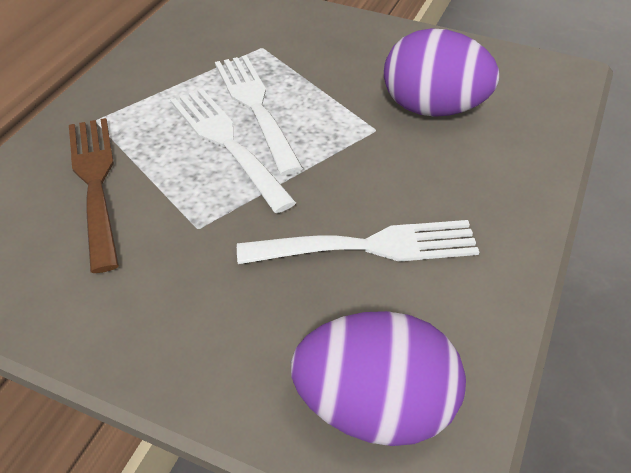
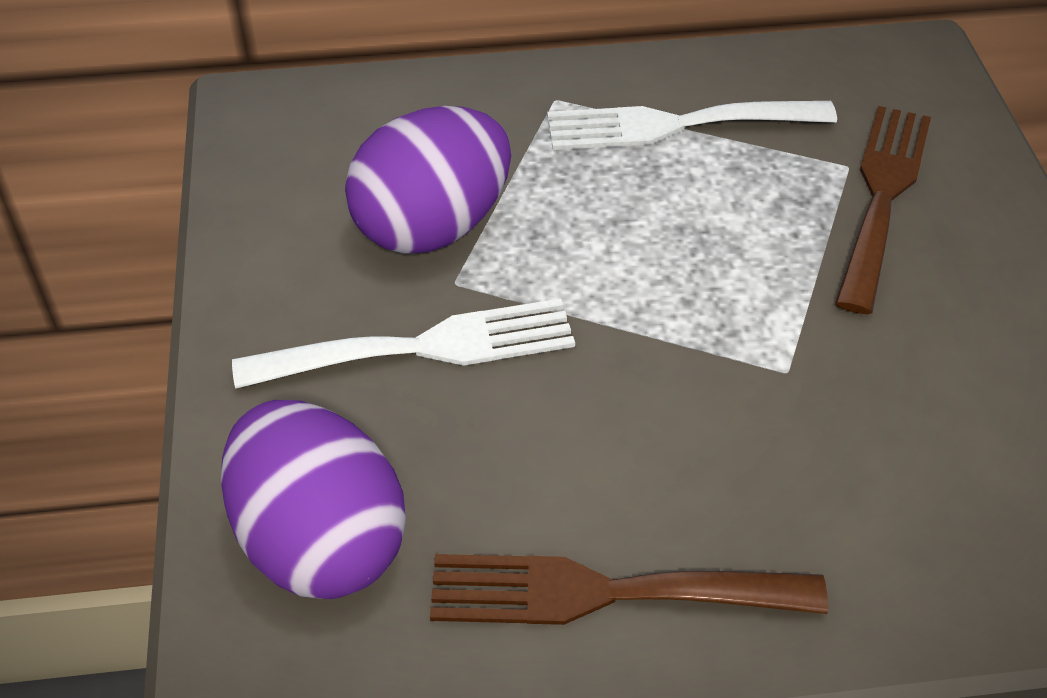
brown fork: [69,118,119,273] = 1 -> [430,554,828,625] [835,106,931,314] = 2
white fork: [170,89,297,213] [215,55,303,176] [237,220,479,264] = 3 -> [232,299,575,389] [547,101,837,150] = 2

